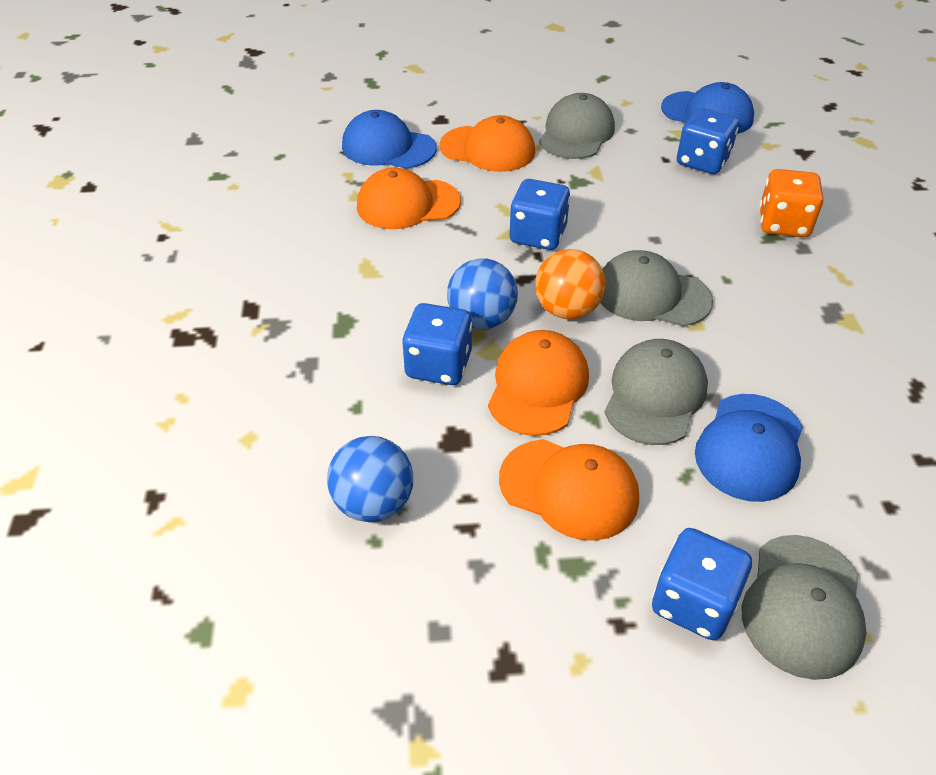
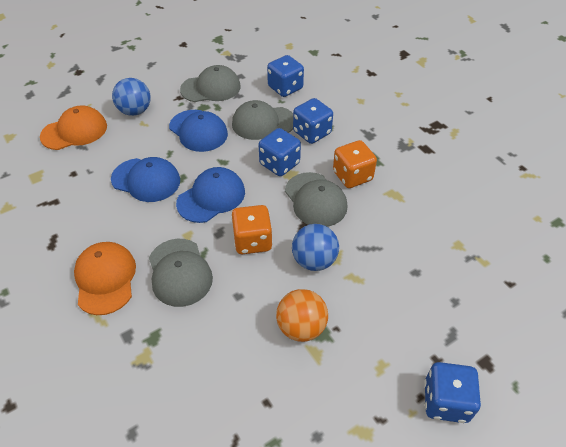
orange cap: [357,168,461,229] [440,115,535,172] [488,330,589,436] [499,439,639,541] = 4 -> [40,105,107,150] [74,242,136,315] = 2
orange dice: [759,169,824,237] = 1 -> [231,205,273,254] [333,140,377,188] = 2

